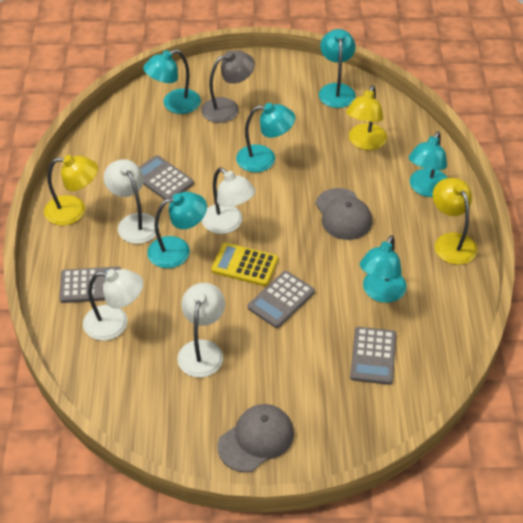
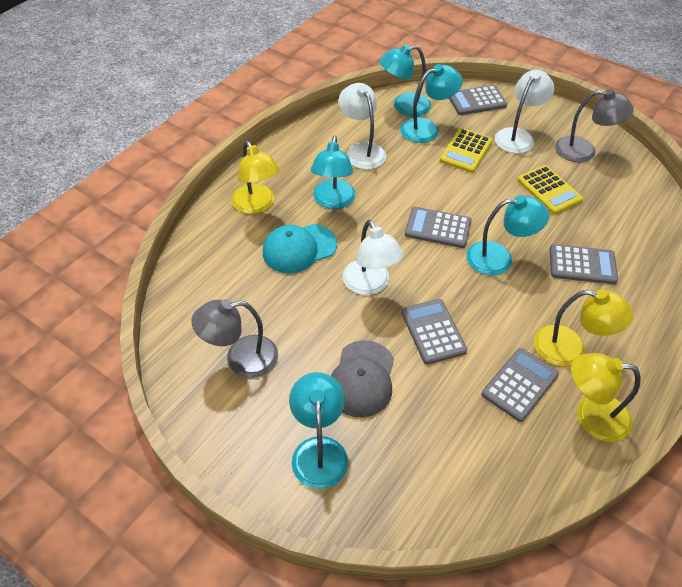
grey calculator: [60,266,121,303] [139,155,194,200] [248,271,315,328] [350,327,396,385] = 4 -> [401,299,467,365] [405,207,471,248] [449,85,507,115] [482,348,559,422] [550,244,618,284] = 5
grey cap: [218,404,294,472] [316,188,372,240] = 2 -> [331,340,394,418] = 1
grey lamp: [201,50,255,123] = 1 -> [191,299,278,378] [555,89,634,162] = 2
turquoise cap: none = 0 -> [263,224,337,273] = 1
turquoise lamp: [143,49,201,114] [147,192,207,268] [236,103,295,172] [319,29,356,108] [360,235,407,303] [409,131,448,197] = 6 -> [289,372,348,489] [311,136,355,209] [380,44,431,116] [400,64,463,143] [466,195,549,276] = 5
white lamp: [83,269,144,341] [104,159,159,244] [177,283,225,377] [202,167,256,234] = 4 -> [339,83,386,169] [343,220,404,295] [495,70,554,153] = 3
yellow calculator: [211,243,278,286] = 1 -> [440,128,493,173] [517,165,583,214] = 2

